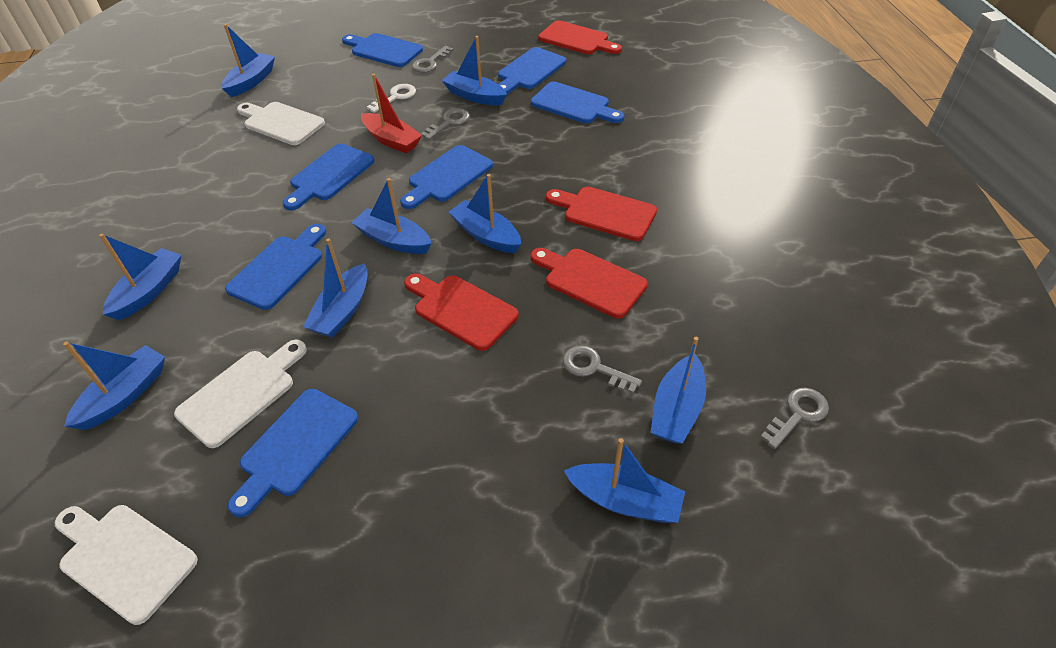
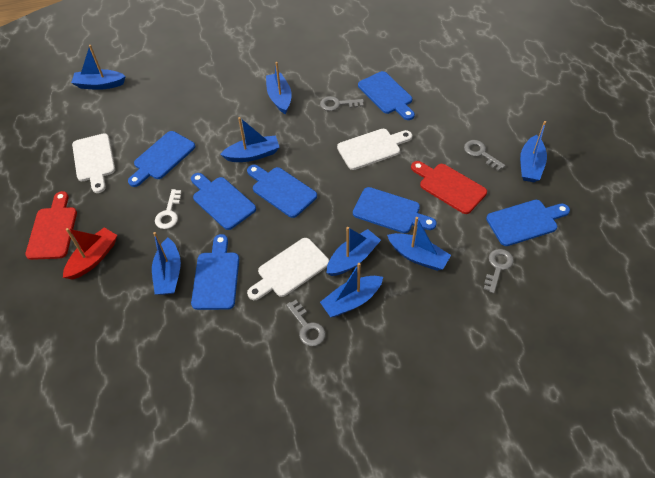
blue boat: [63,342,165,430] [99,234,182,320] [222,24,275,97] [303,238,368,338] [352,178,432,254] [442,36,507,105] [449,174,521,253] [564,438,685,523] [651,337,706,444] = 9 -> [71,45,126,90] [152,232,181,295] [220,117,279,162] [266,62,292,114] [320,263,383,317] [327,227,381,276] [387,217,451,271] [520,121,547,182] = 8
red cutting board: [404,274,519,351] [531,248,648,318] [538,20,622,54] [546,187,657,241] = 4 -> [25,191,77,260] [411,161,487,214] = 2

